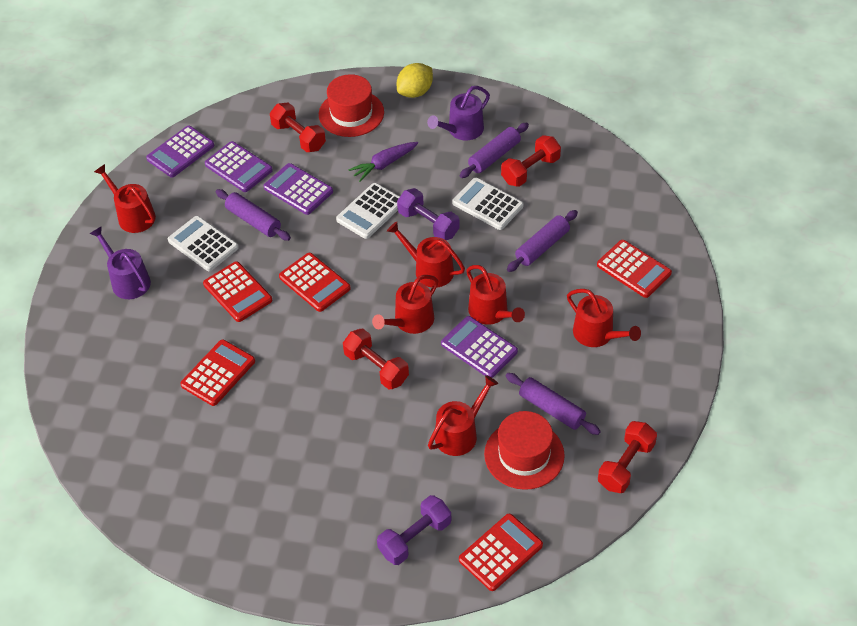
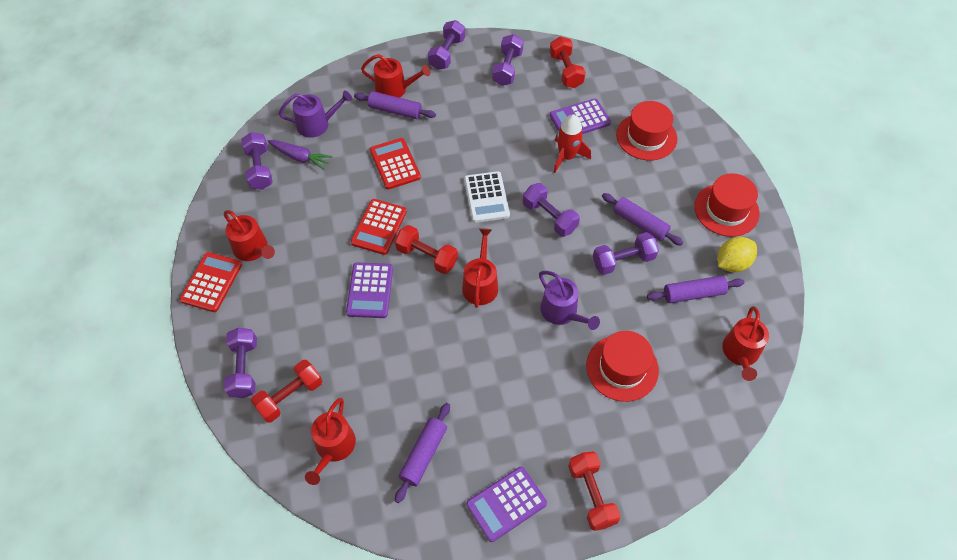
purple calculator: [146,126,215,177] [205,141,273,192] [263,163,333,215] [441,316,518,378] = 4 -> [346,262,393,318] [466,467,547,542] [550,99,611,134] = 3
purple dumbbell: [377,495,451,565] [397,188,460,240] = 2 -> [224,328,257,398] [241,132,273,190] [428,20,465,70] [492,34,524,86] [523,183,580,237] [593,232,659,275] = 6
red calculator: [180,340,255,406] [203,261,272,322] [279,253,351,312] [459,514,543,591] [597,240,672,298] = 5 -> [180,252,242,312] [351,199,407,255] [370,138,421,189] = 3
red hat: [319,74,384,137] [484,411,565,490] = 2 -> [586,331,659,402] [616,101,677,161] [694,173,760,237] = 3
red rocket: none = 0 -> [554,114,591,173] = 1
red watering can: [94,164,156,233] [372,275,438,334] [387,222,465,288] [428,375,498,456] [466,265,525,325] [567,289,641,347] = 6 -> [224,210,275,261] [305,398,356,485] [361,54,430,98] [462,228,498,308] [722,306,769,381] = 5
white calculator: [168,216,238,271] [336,183,400,239] [452,178,524,230] = 3 -> [464,171,510,223] = 1

